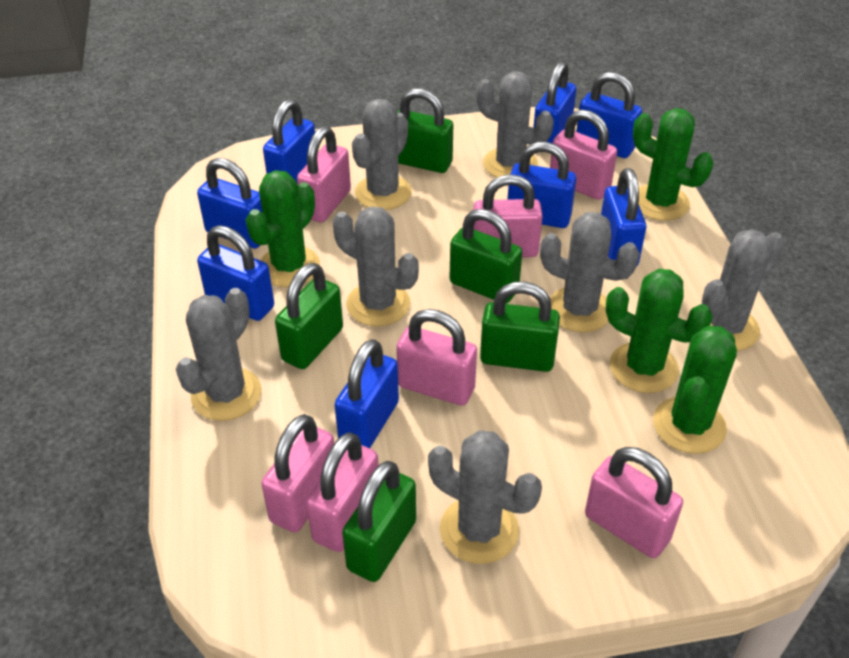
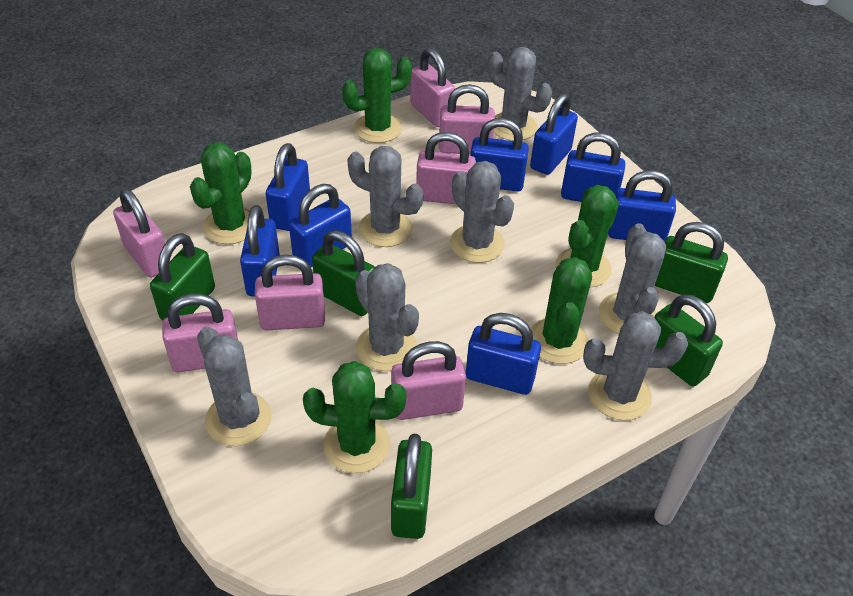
green cactus: [246,170,320,287] [605,269,713,393] [633,108,713,221] [653,326,737,454] = 4 -> [190,142,252,244] [303,361,407,473] [342,48,412,143] [531,257,592,364] [556,185,619,288] = 5

